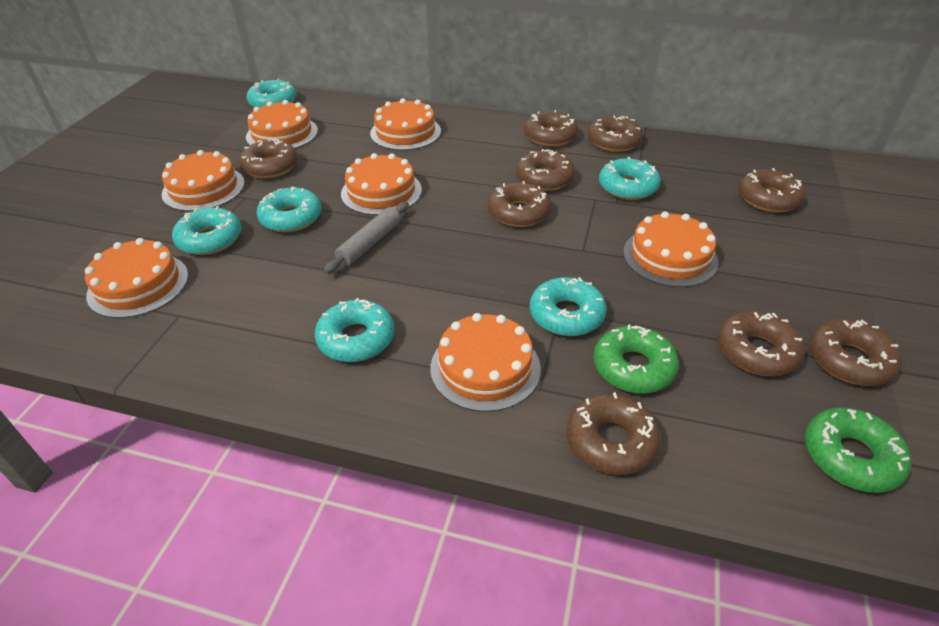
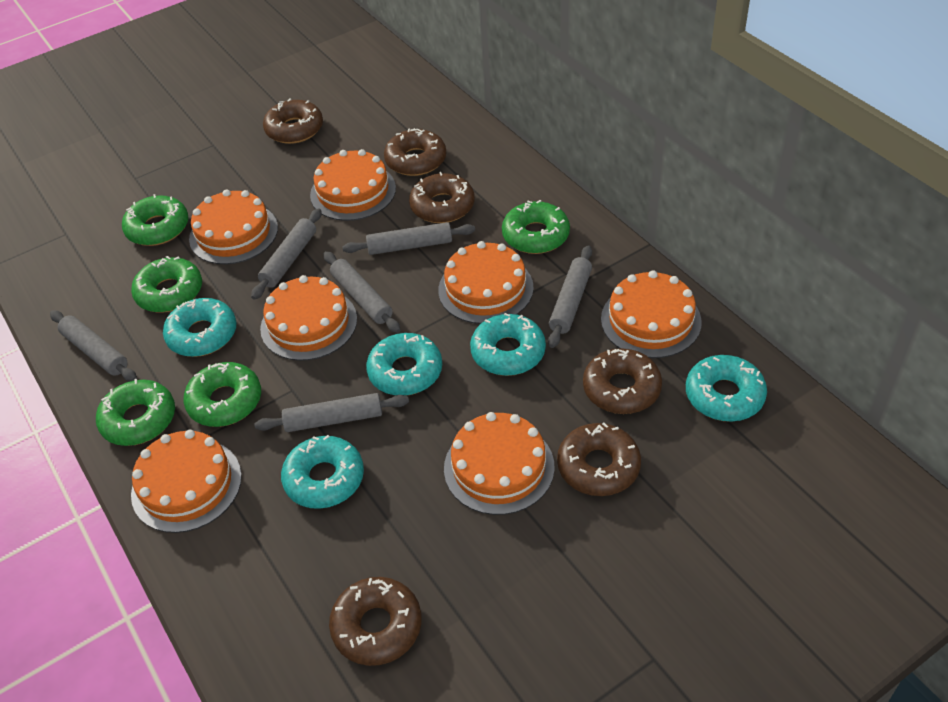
brown donut: [239,138,298,178] [488,181,551,227] [516,149,575,191] [524,110,578,147] [566,392,661,475] [588,115,643,152] [718,311,805,376] [739,168,805,213] [809,319,902,386] = 9 -> [263,98,323,144] [329,577,422,666] [384,128,446,176] [409,172,475,223] [557,422,641,496] [583,348,662,414] = 6
green donut: [594,324,679,394] [805,407,911,493] = 2 -> [96,379,175,446] [122,194,189,246] [131,256,202,312] [183,362,261,427] [502,200,570,254] = 5
grey rolling pin: [324,202,409,274] = 1 -> [50,310,137,382] [251,208,322,300] [254,393,409,432] [323,251,401,333] [342,222,475,255] [548,245,592,348] = 6
turquoise donut: [172,206,242,255] [246,79,297,107] [256,187,322,232] [315,298,394,362] [530,277,607,336] [599,157,661,200] = 6 -> [163,298,236,357] [281,435,364,509] [366,333,442,396] [470,313,546,376] [686,355,767,422] = 5

